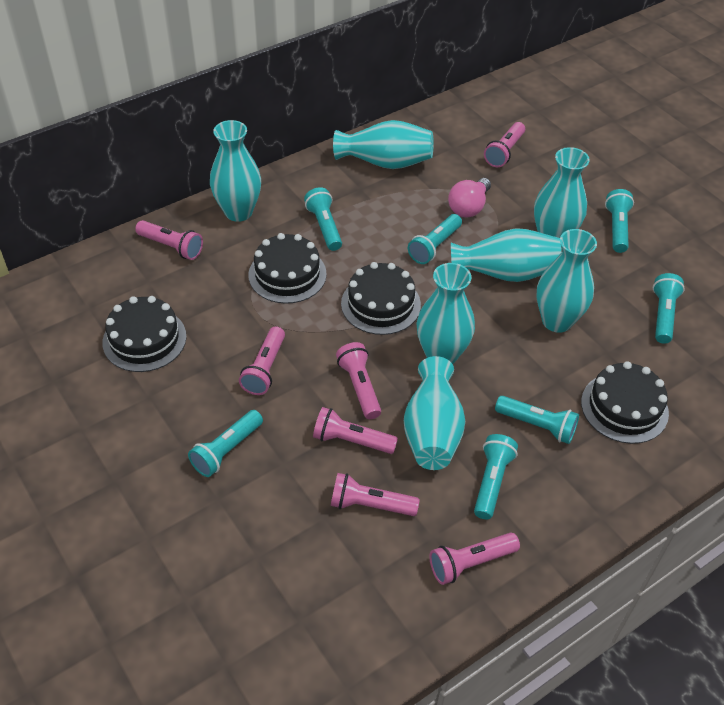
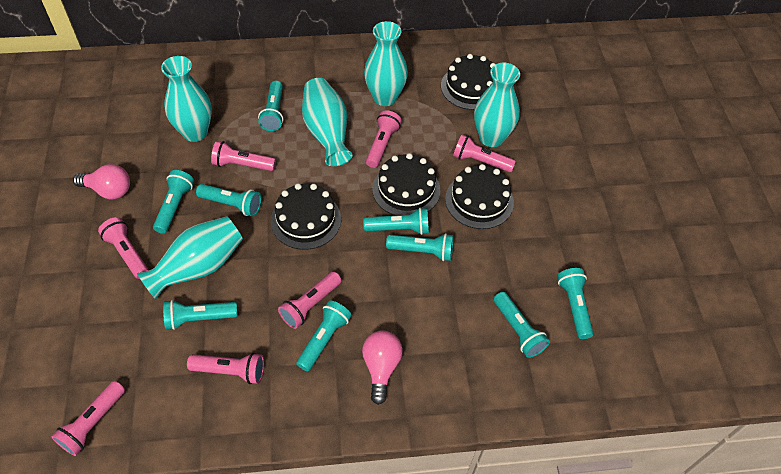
pink light bulb: [448,178,491,218] = 1 -> [73,164,130,199] [362,330,403,405] = 2
turquoise flashlight: [188,410,263,477] [304,187,342,251] [408,214,462,264] [474,434,518,519] [495,396,579,444] [605,189,634,253] [653,273,685,344] = 7 -> [153,170,194,234] [163,300,237,330] [196,184,261,216] [258,81,283,131] [296,301,351,371] [363,208,429,235] [386,233,453,261] [494,292,550,358] [558,268,593,339] = 9
turquoise vase: [210,120,261,222] [333,120,434,169] [404,356,465,470] [416,263,475,364] [451,228,562,282] [534,147,590,247] [537,229,597,333] = 7 -> [137,216,243,299] [161,56,212,142] [302,78,352,166] [364,21,408,106] [474,63,520,147] = 5

